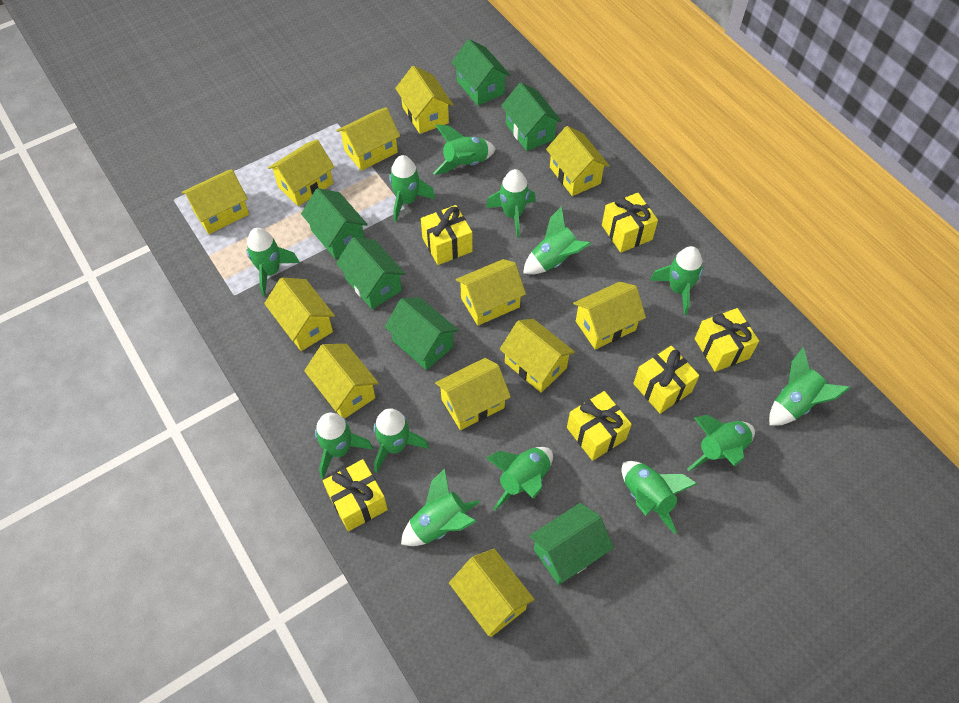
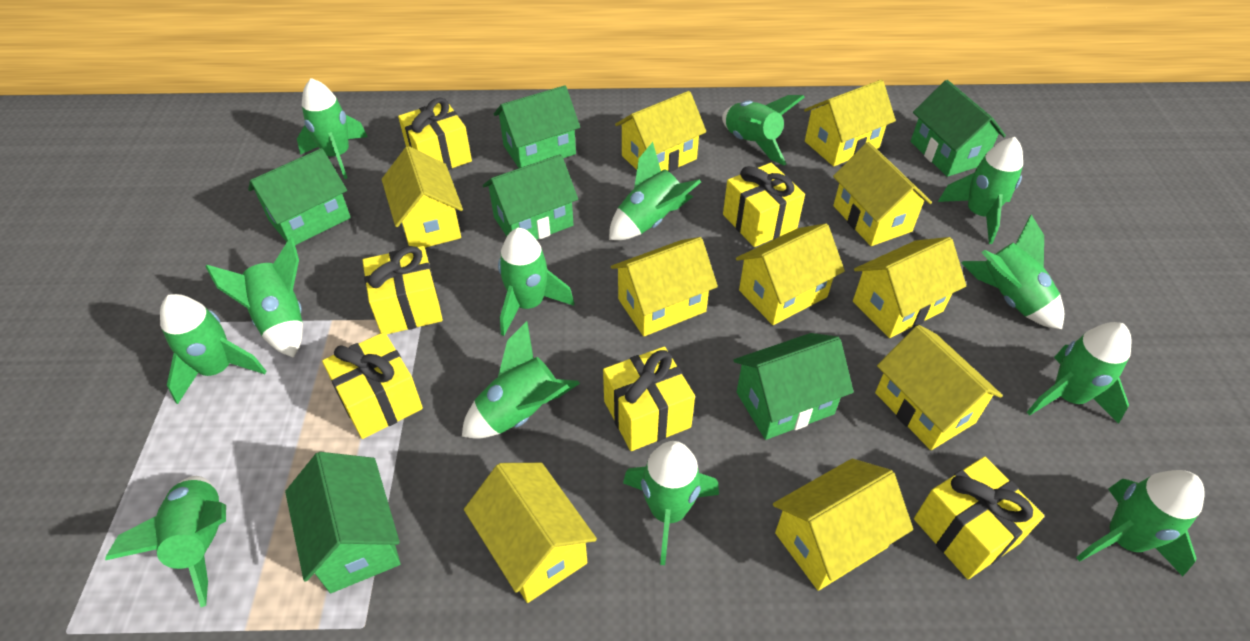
yellow house: [182,169,249,234] [264,277,335,351] [268,140,334,206] [304,344,379,418] [336,107,400,171] [395,66,453,134] [435,358,511,430] [449,549,535,637] [456,259,526,326] [500,319,575,393] [546,126,609,196] [573,282,646,349] = 12 -> [382,146,463,248] [464,463,597,603] [611,237,718,336] [615,91,706,172] [736,223,845,325] [773,458,913,591] [804,80,896,166] [833,142,932,246] [853,237,966,338] [875,325,1003,450] = 10

